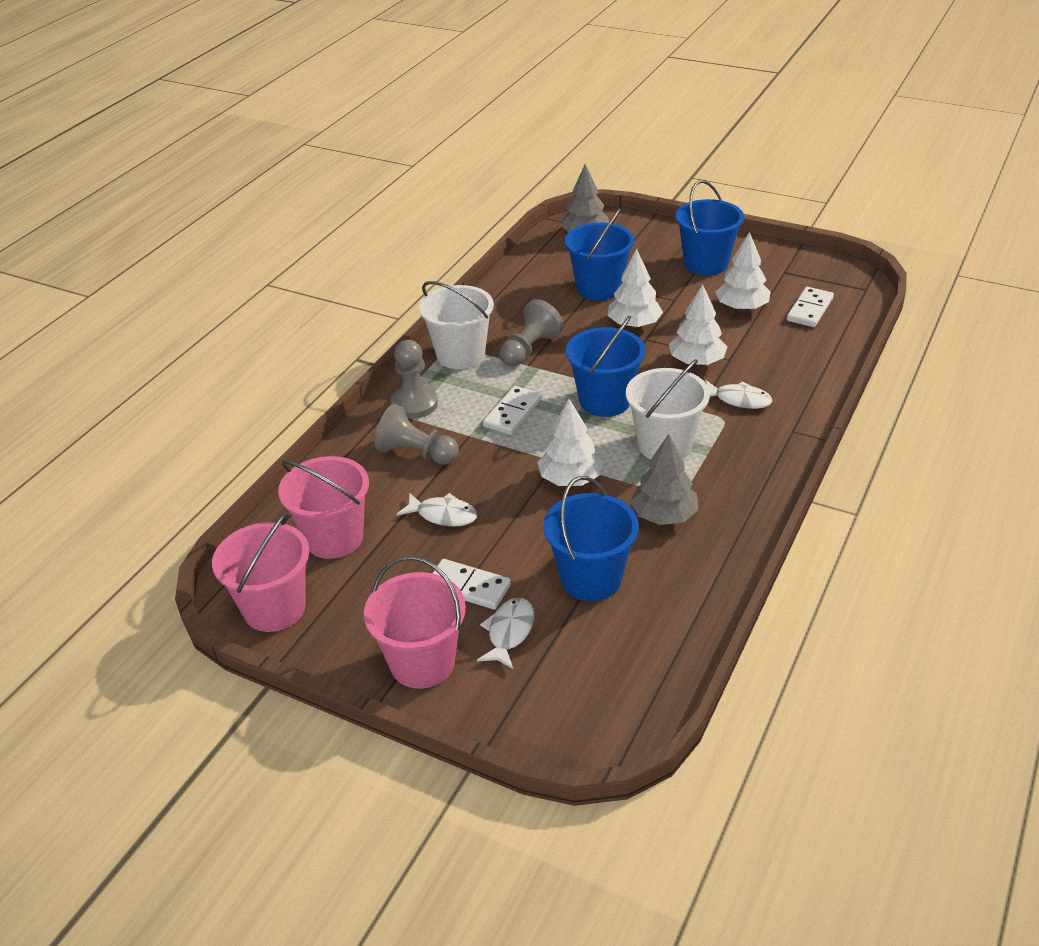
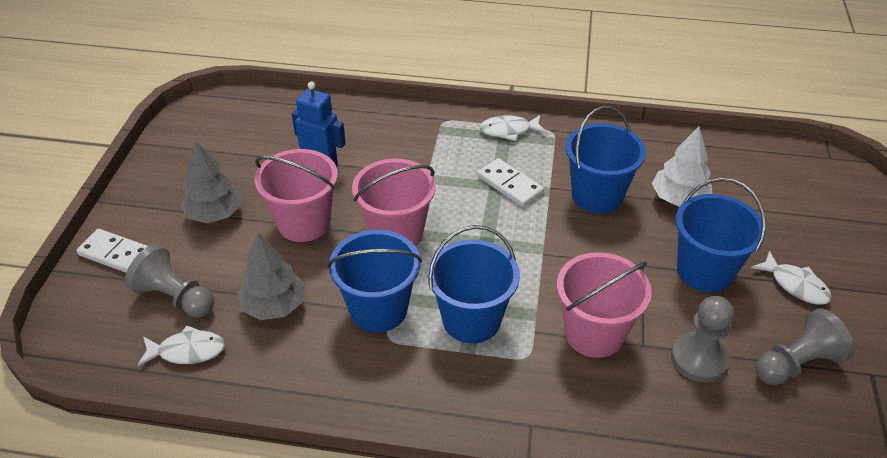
blue robot: none = 0 -> [292,82,346,166] = 1
white bucket: [419,281,494,369] [626,359,710,459] = 2 -> none = 0
white domino: [433,559,511,610] [483,386,542,435] [787,287,834,327] = 3 -> [76,229,148,273] [477,158,544,207] = 2
white tree: [538,399,603,486] [607,248,663,328] [669,284,727,365] [716,232,771,311] = 4 -> [652,126,713,207] = 1

